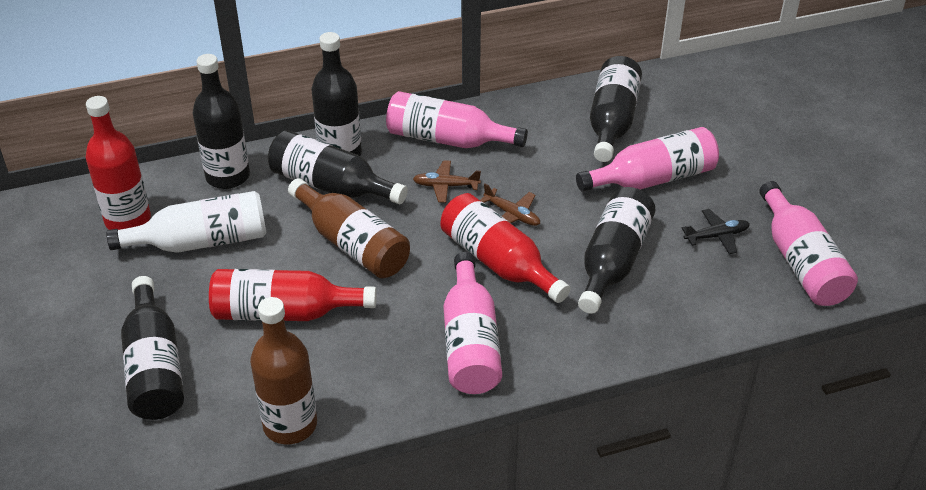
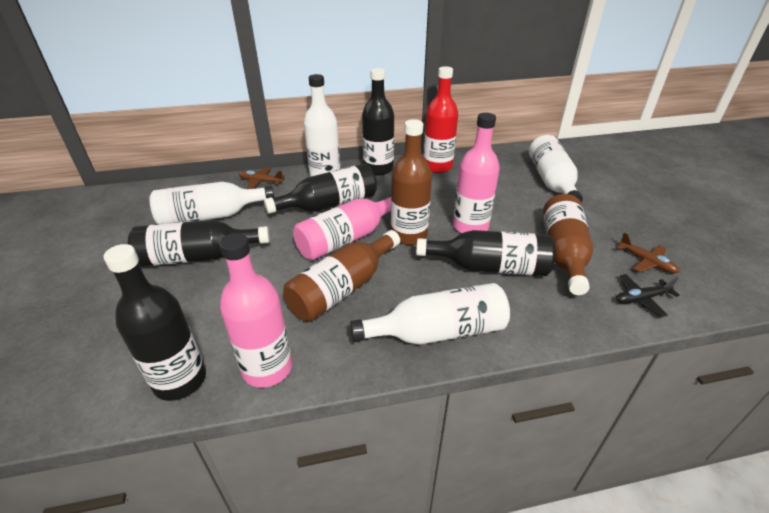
black bottle: [121,276,184,420] [193,54,250,189] [268,130,408,204] [311,32,362,156] [578,187,655,314] [590,56,642,162] = 6 -> [104,244,206,401] [128,220,270,267] [264,163,377,214] [362,68,394,175] [416,230,556,276] = 5
brown bottle: [250,297,317,445] [288,178,410,278] = 2 -> [283,230,400,322] [391,119,432,245] [543,194,593,295] = 3
pink bottle: [386,91,528,148] [444,252,502,394] [576,127,719,192] [759,181,858,306] = 4 -> [219,233,292,387] [293,196,391,260] [453,113,500,233] = 3
red bottle: [85,96,151,230] [209,269,377,321] [441,193,571,303] = 3 -> [423,66,458,173] = 1
white bottle: [106,191,266,253] = 1 -> [150,182,274,224] [304,74,340,177] [350,283,510,345] [529,135,583,203] = 4

